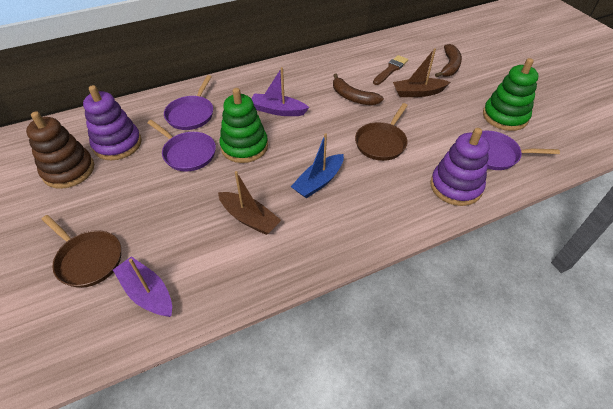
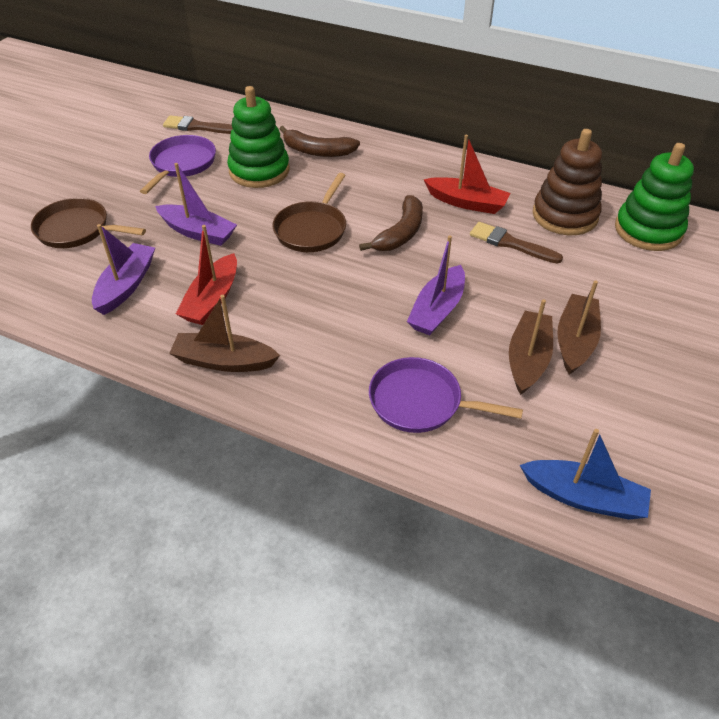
brown boat: [218,171,281,235] [393,48,450,97] = 2 -> [169,295,280,372] [509,299,553,395] [557,280,601,375] = 3
brown brush: [373,55,408,85] = 1 -> [163,115,233,134] [470,222,563,264] = 2
purple boat: [113,256,172,317] [252,67,309,116] = 2 -> [92,224,155,315] [155,163,237,246] [407,235,465,335] = 3
purple pan: [147,120,216,172] [164,75,213,130] [482,131,560,170] = 3 -> [140,135,216,194] [369,357,523,433] = 2
purple stacking toy: [83,85,142,160] [430,128,489,206] = 2 -> none = 0
red boat: none = 0 -> [176,225,237,325] [423,135,510,214] = 2

